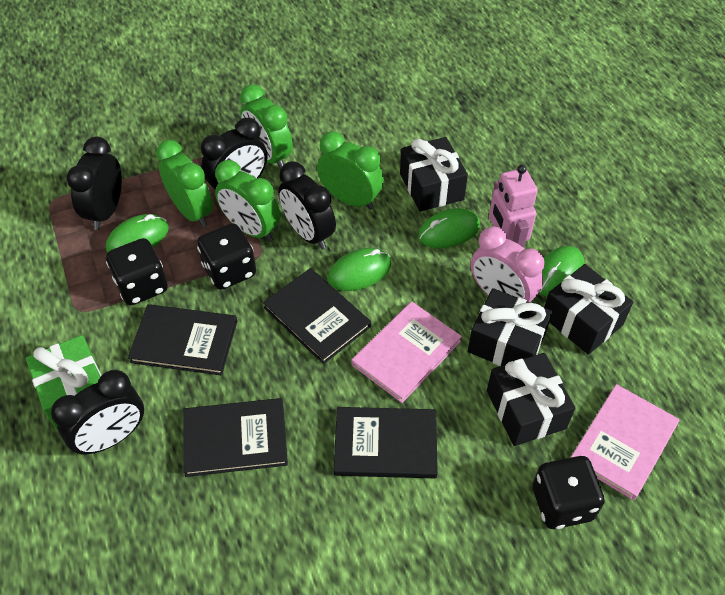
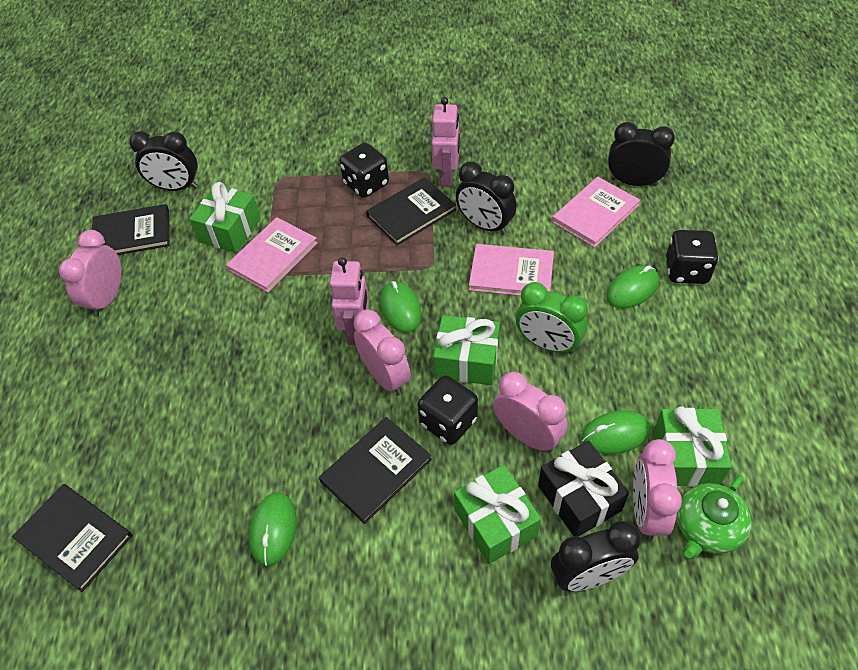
black gift: [400,137,468,212] [468,288,552,366] [487,353,575,446] [544,264,633,355] = 4 -> [538,441,629,537] = 1
green clock: [156,140,213,227] [215,160,280,242] [240,84,293,169] [317,131,384,210] = 4 -> [516,282,588,354] = 1
green gift: [26,335,102,430] = 1 -> [189,182,261,253] [433,315,500,385] [454,465,541,564] [654,406,732,487] = 4
green teapot: none = 0 -> [677,475,751,559] = 1
pink book: [351,302,462,403] [571,384,679,500] = 2 -> [226,217,318,293] [469,244,554,296] [552,177,640,248] = 3
pink clock: [471,226,544,302] = 1 -> [59,230,121,317] [353,310,411,395] [493,372,568,452] [633,439,682,540] = 4
pink robot: [489,165,538,248] = 1 -> [330,257,369,345] [432,97,460,187] = 2

